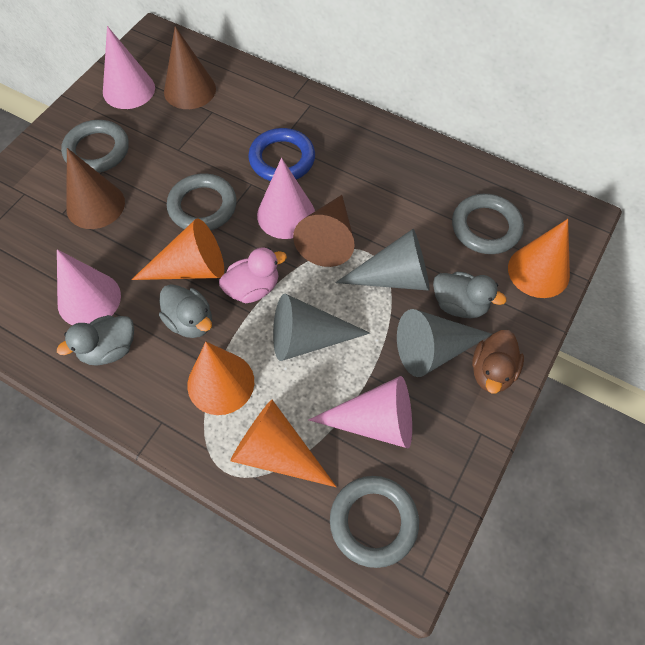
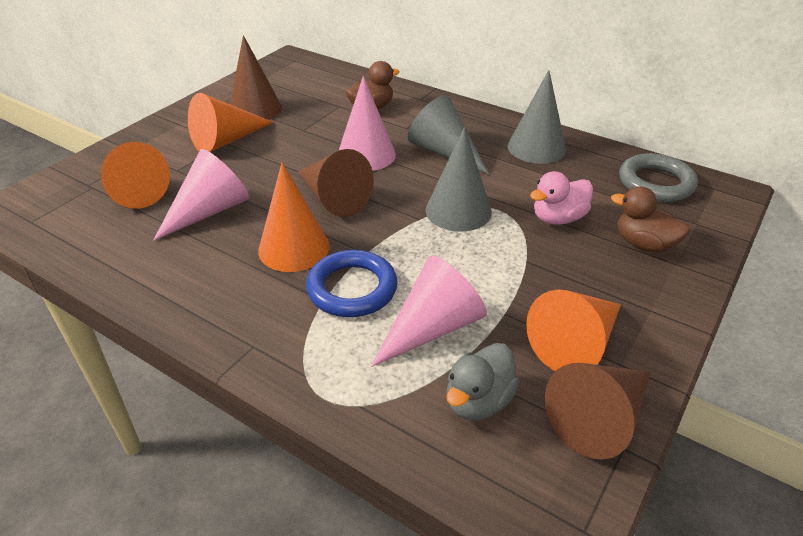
brown duck: [472,330,524,394] = 1 -> [345,61,399,110] [611,186,690,252] = 2
grey duck: [57,315,134,366] [159,284,212,338] [433,271,507,318] = 3 -> [447,343,520,420] = 1
grey ring: [61,120,129,173] [167,173,237,230] [330,476,419,568] [452,194,524,254] = 4 -> [619,153,698,202] = 1
pink cone: [57,249,121,325] [103,26,155,109] [257,158,315,239] [308,376,412,448] = 4 -> [153,149,250,241] [339,76,396,171] [371,256,487,367] = 3

